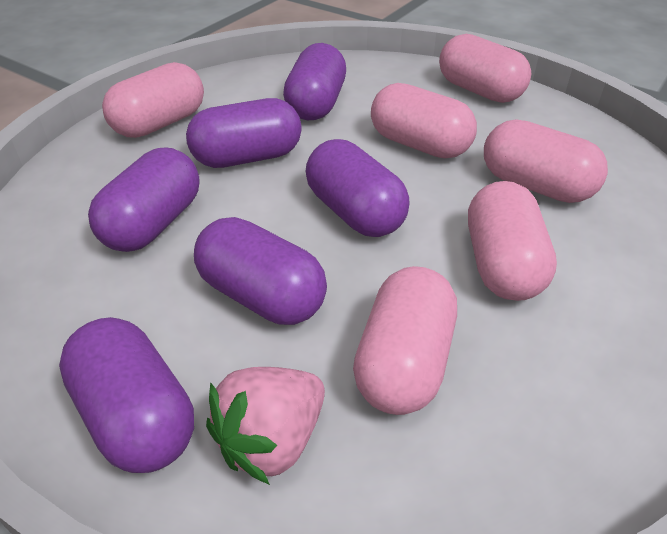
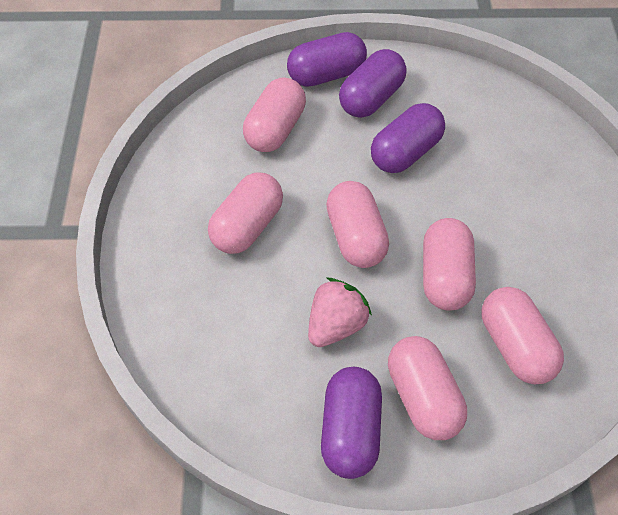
purple capsule: [59,317,194,473] [88,148,199,252] [186,98,302,168] [194,217,327,325] [283,43,346,120] [306,139,410,237] = 6 -> [287,32,367,87] [321,367,382,479] [339,49,407,118] [371,103,445,173] = 4

